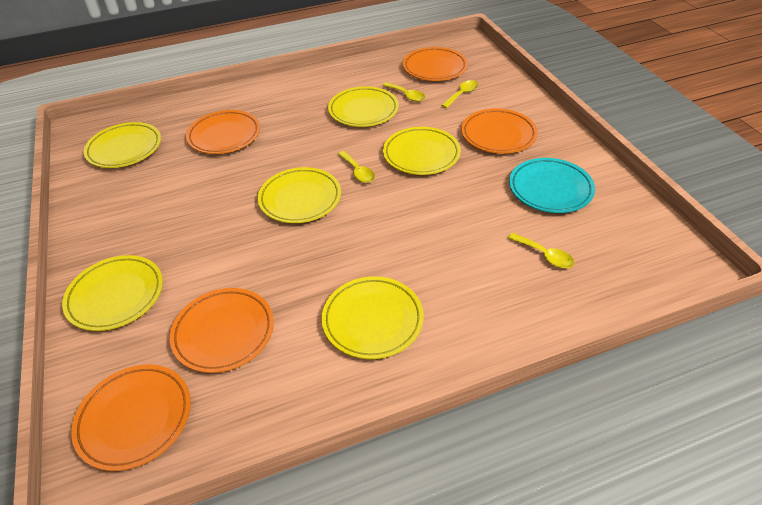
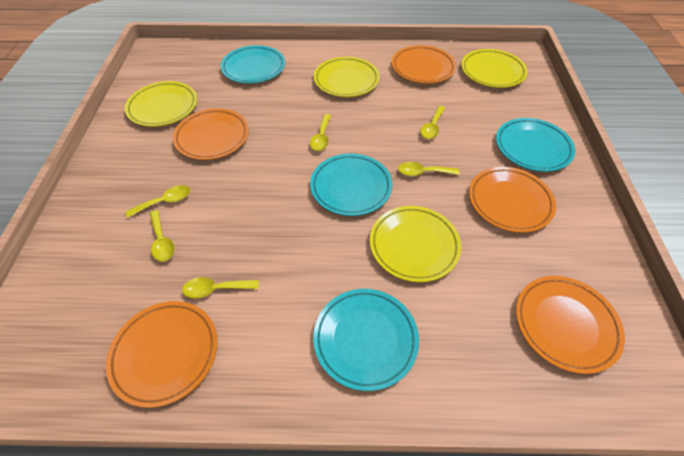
turquoise plate: [509,158,595,213] = 1 -> [221,45,285,84] [310,153,392,216] [313,289,419,391] [496,118,575,172] = 4
yellow plate: [62,255,163,331] [84,122,161,168] [258,167,341,223] [322,276,424,359] [328,86,399,127] [383,127,461,175] = 6 -> [125,81,197,127] [314,57,380,97] [370,206,462,282] [461,49,528,88] = 4
yellow spoon: [338,151,375,183] [382,82,425,102] [441,80,478,108] [508,232,574,268] = 4 -> [125,185,190,218] [150,210,174,262] [182,277,259,298] [310,114,331,151] [398,162,459,176] [420,106,445,139] = 6

